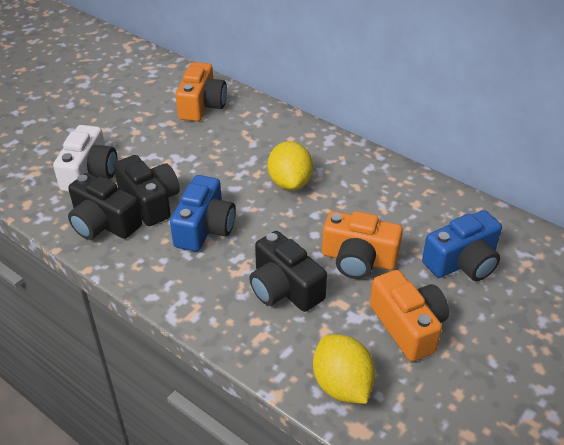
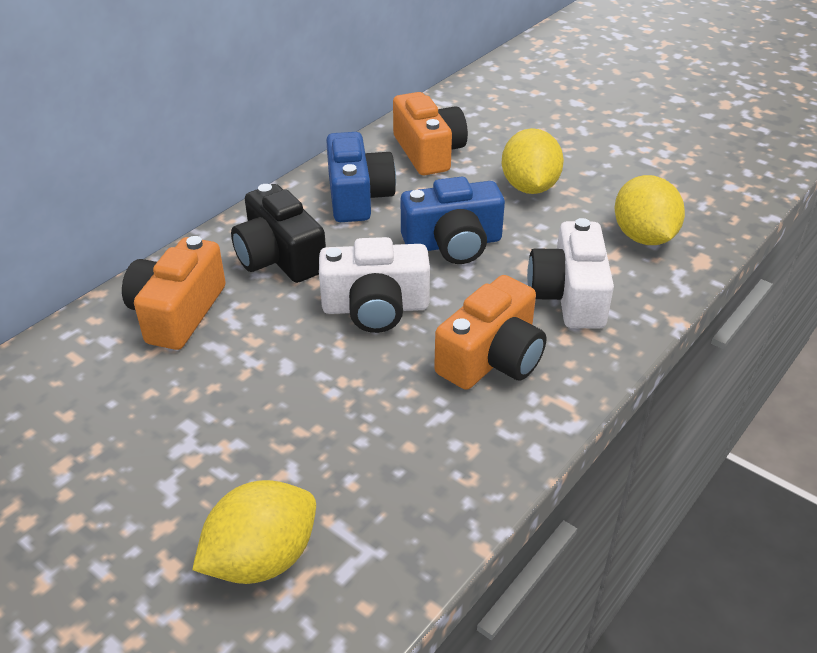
black camera: [68,173,142,240] [114,155,180,226] [249,231,327,312] = 3 -> [231,184,326,283] = 1
white camera: [53,125,117,192] = 1 -> [319,237,430,333] [527,218,614,329] = 2
yellow lemon: [268,141,313,190] [313,335,376,404] = 2 -> [192,480,316,584] [502,128,564,194] [615,175,685,245] = 3

